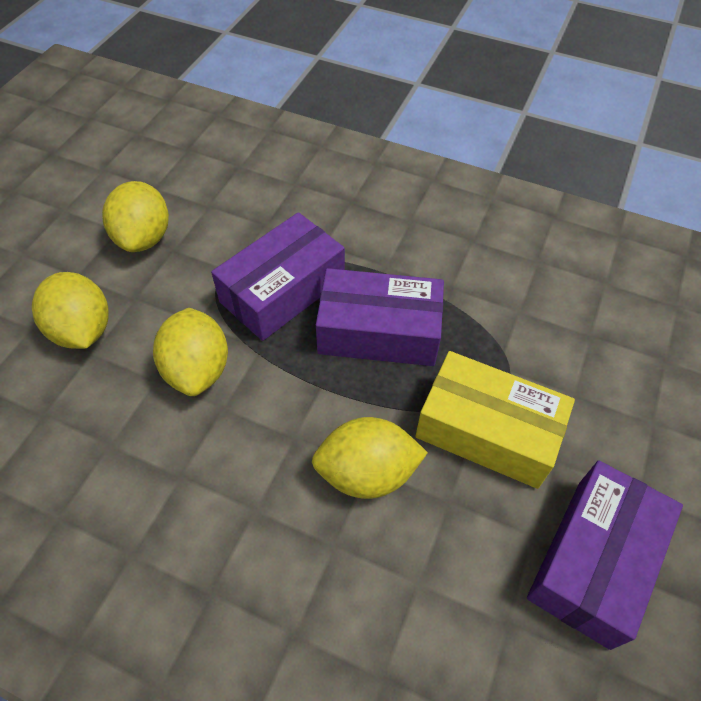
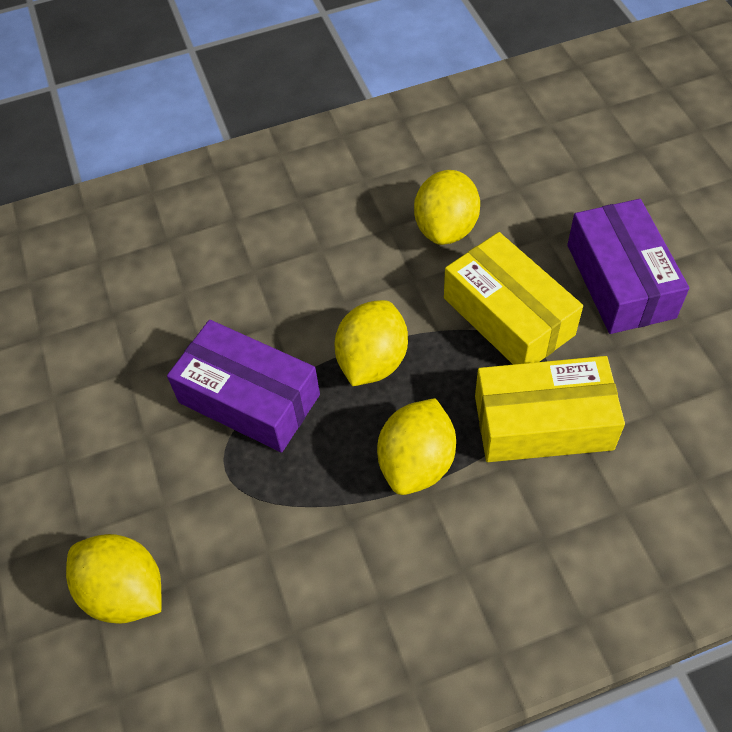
purple box: [211,212,345,341] [316,268,444,366] [527,460,683,650] = 3 -> [167,320,320,452] [567,199,689,334] = 2
yellow box: [415,351,575,489] = 1 -> [444,232,583,365] [475,356,625,462] = 2

